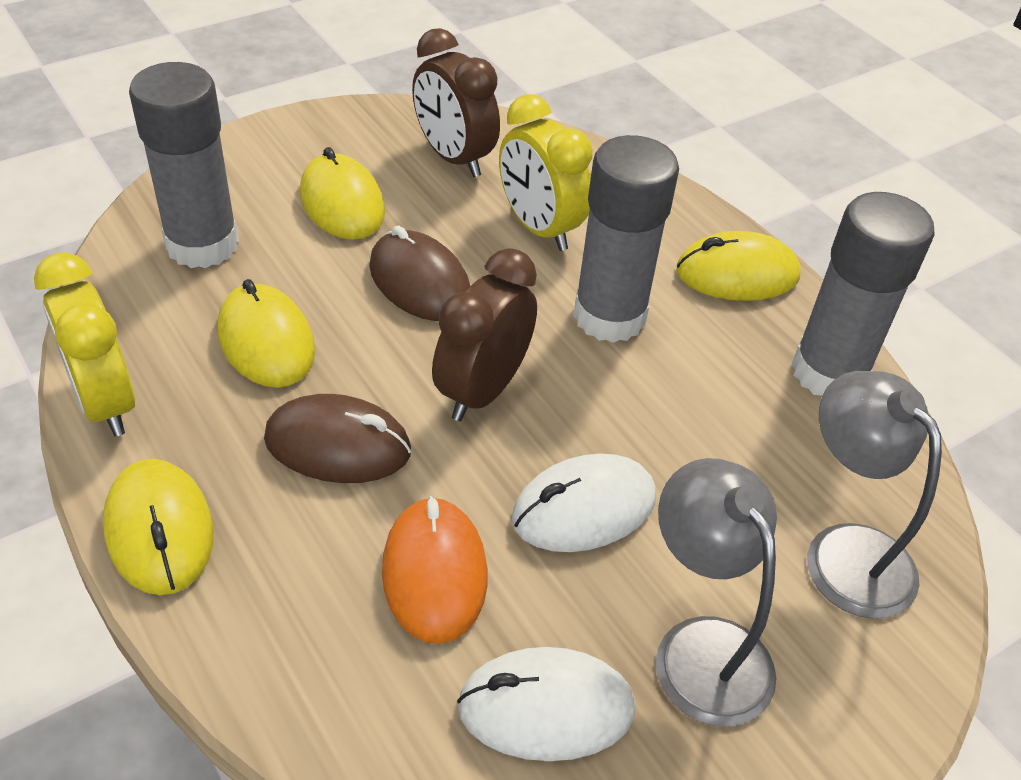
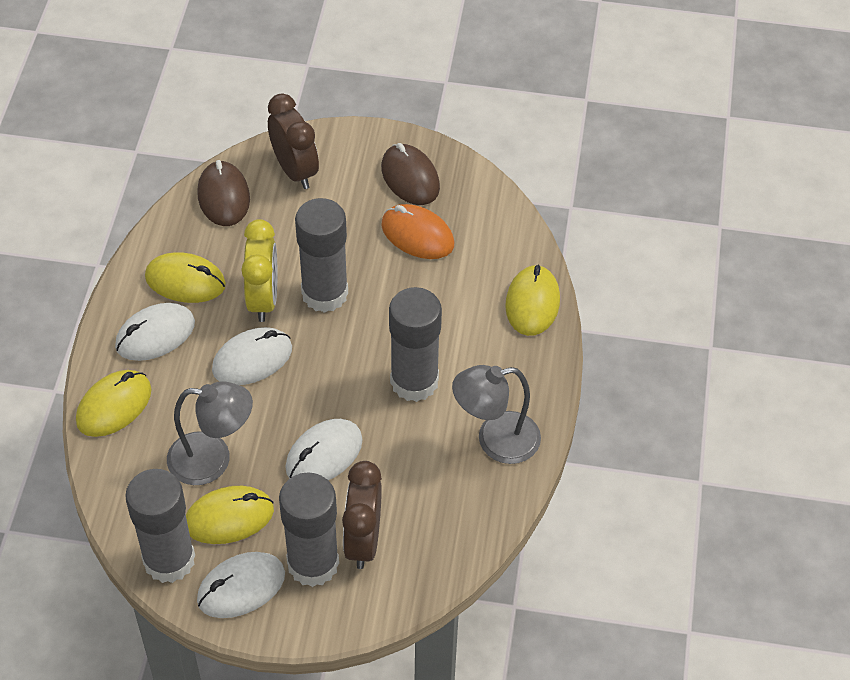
grey glue stick: [129,62,239,268] [573,135,679,343] [791,192,935,396] = 3 -> [125,469,195,583] [279,472,339,587] [295,198,348,313] [389,287,442,402] = 4
white mouse: [457,647,635,761] [512,454,656,552] = 2 -> [115,303,195,361] [197,552,285,618] [212,327,292,385] [285,419,363,480] = 4
yellow clock: [34,252,135,436] [499,94,593,251] = 2 -> [241,219,277,322] = 1

